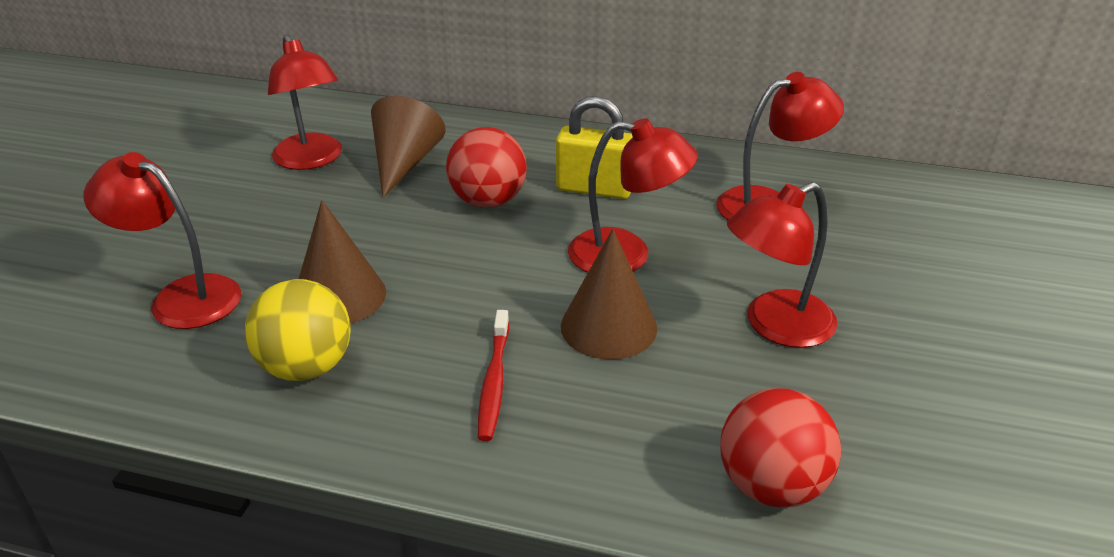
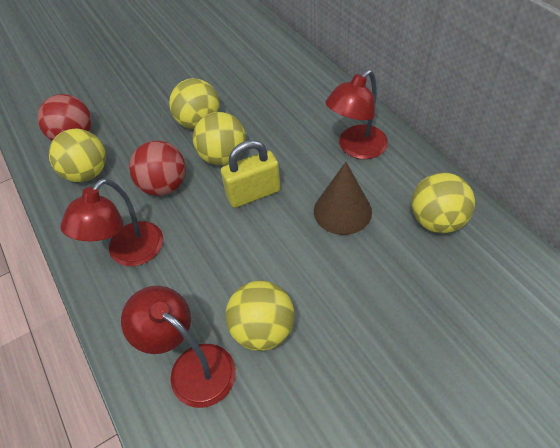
brown cone: [299,200,386,324] [371,96,446,198] [561,229,657,360] = 3 -> [314,162,372,235] = 1
red lamp: [84,152,241,329] [268,35,342,170] [568,118,698,272] [716,72,844,220] [727,182,838,348] = 5 -> [60,178,163,266] [121,286,236,408] [325,70,388,159] = 3
red toothbrush: [478,310,509,441] = 1 -> none = 0
yellow ball: [245,279,351,381] = 1 -> [49,128,106,182] [169,78,220,129] [193,112,246,165] [225,281,295,351] [411,173,475,233] = 5

